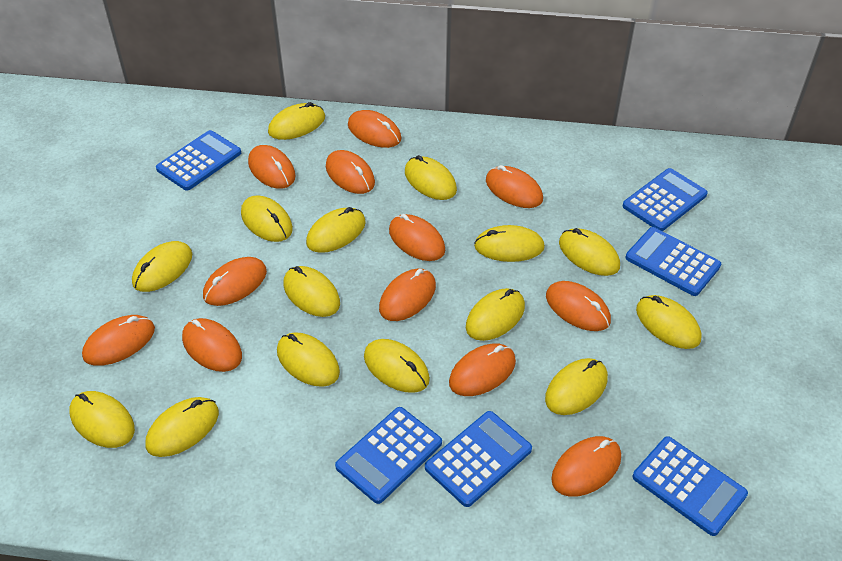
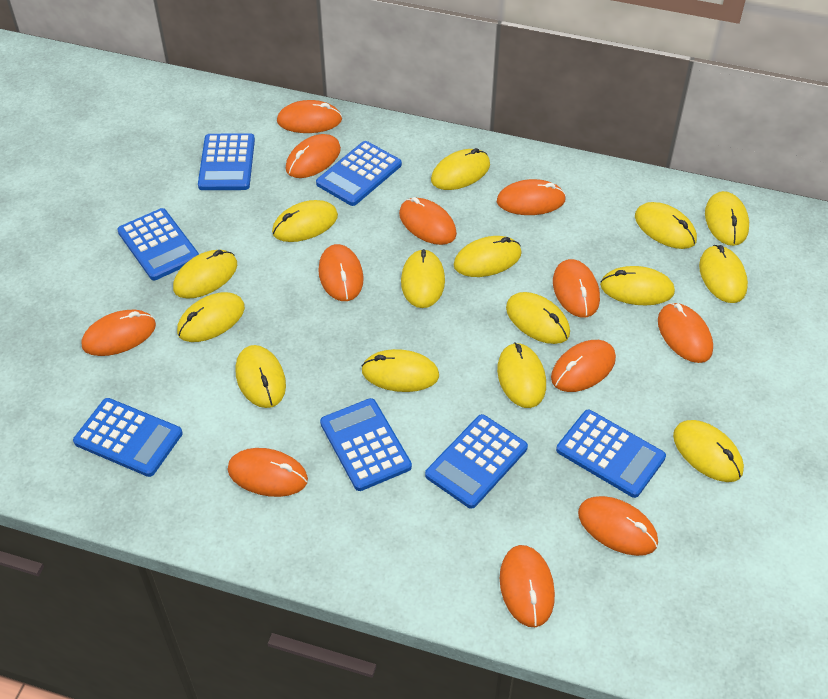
blue calculator: [156,130,241,191] [335,407,442,504] [425,411,532,507] [623,168,708,231] [626,227,721,296] [633,436,748,536] = 6 -> [73,398,183,477] [117,208,199,280] [198,133,255,190] [316,141,402,206] [320,398,412,491] [425,414,528,509] [556,410,666,498] = 7

